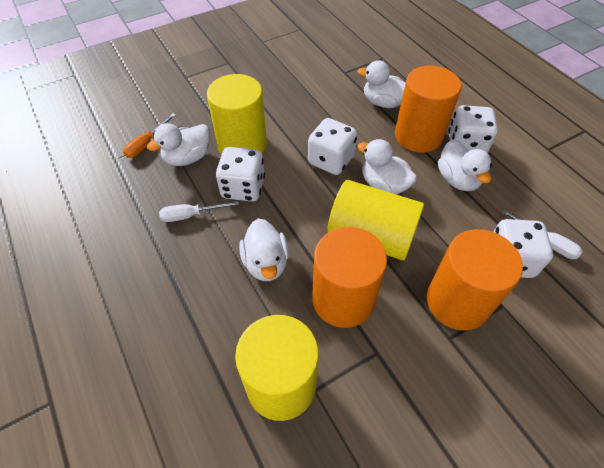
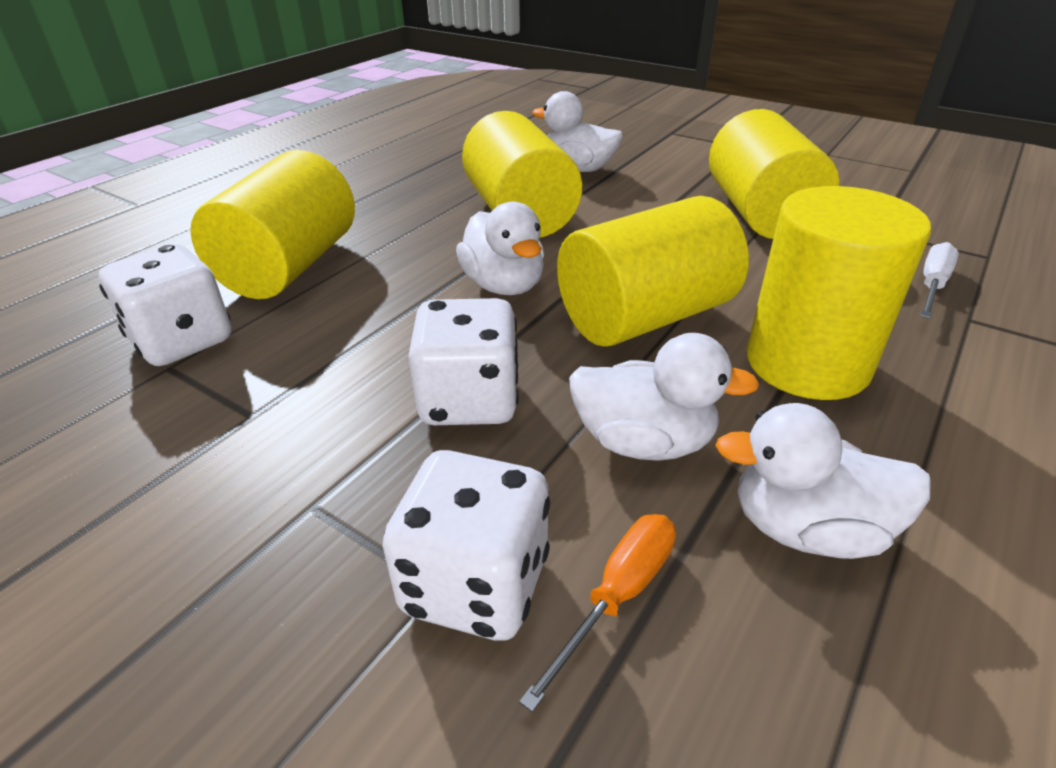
orange cylinder: [312,227,387,328] [395,65,462,153] [427,229,523,330] = 3 -> none = 0
white dice: [215,147,265,202] [308,118,357,175] [448,105,498,153] [493,219,553,278] = 4 -> [99,244,232,366] [382,450,550,641] [408,298,519,425] = 3
white duck: [147,123,210,166] [239,218,289,281] [357,60,406,108] [357,139,417,195] [438,139,492,191] = 5 -> [456,202,544,295] [532,91,623,172] [569,333,760,461] [715,403,931,559] = 4
white screwdriver: [159,201,239,222] [502,210,583,259] = 2 -> [920,242,959,319] = 1
yellow cylinder: [207,74,267,154] [235,315,319,421] [328,180,424,260] = 3 -> [190,150,355,299] [462,111,582,237] [557,196,749,347] [709,109,839,239] [747,186,931,400] = 5

